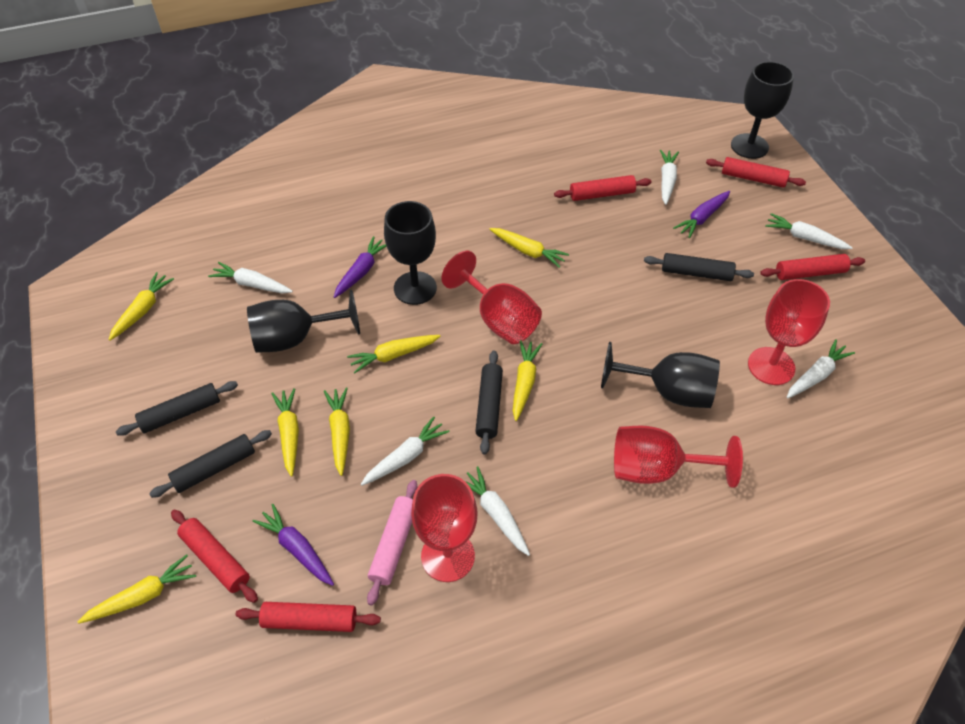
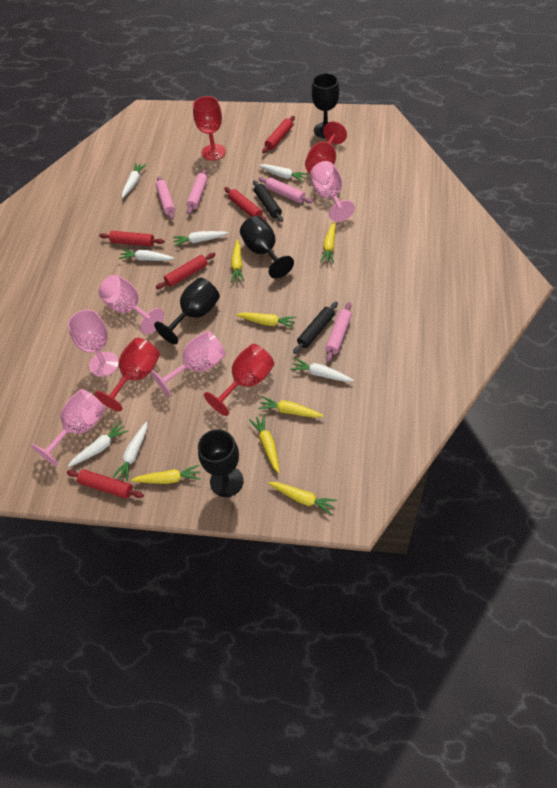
black rolling pin: [116,381,238,436] [149,430,272,498] [475,351,503,455] [644,253,754,281] = 4 -> [253,180,283,222] [293,302,338,354] = 2
pink goblet: none = 0 -> [31,389,106,466] [68,310,119,377] [99,275,164,334] [151,331,226,396] [310,161,355,222] = 5
pink rolling pin: [367,480,417,606] = 1 -> [156,176,175,220] [187,169,208,215] [258,177,313,204] [326,302,352,362] = 4
purple carrot: [253,504,334,586] [334,236,387,298] [673,191,730,238] = 3 -> none = 0
white carrot: [208,262,293,293] [361,416,449,486] [465,466,530,556] [660,150,679,205] [765,213,853,249] [787,339,855,398] = 6 -> [68,421,128,467] [112,421,147,482] [119,249,174,261] [122,163,147,198] [173,231,228,247] [259,164,308,182] [290,358,354,382] = 7

